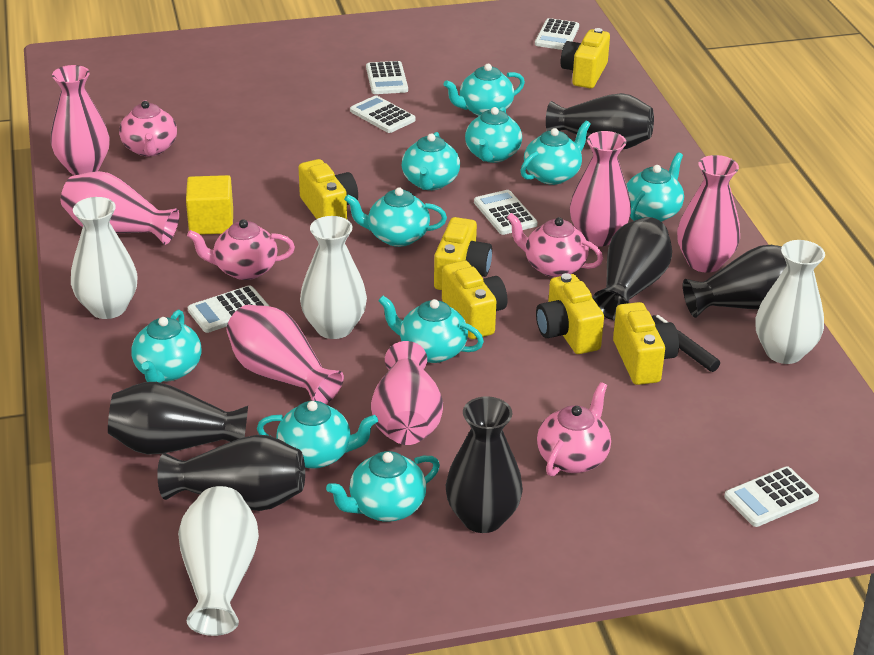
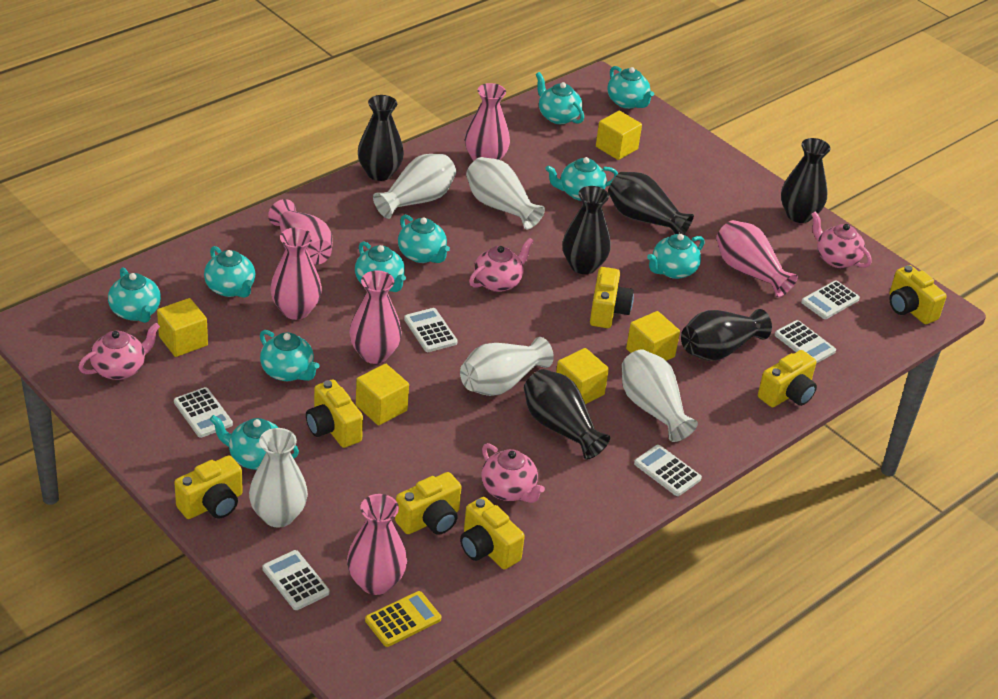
black marker: [652,315,720,372] = 1 -> none = 0
white vase: [71,197,138,319] [178,486,259,636] [300,216,367,339] [755,240,825,364] = 4 -> [249,428,308,528] [373,154,456,219] [460,337,554,396] [466,157,545,229] [622,349,698,442] = 5
yellow calculator: none = 0 -> [365,591,441,647] = 1
yellow camera: [299,159,358,219] [434,217,492,290] [442,260,507,339] [536,273,604,354] [561,28,610,88] [613,302,679,385] = 6 -> [174,455,243,519] [306,379,363,448] [395,472,461,535] [460,497,525,569] [590,267,634,328] [758,350,817,407] [889,265,947,324] = 7
yellow cube: [186,175,233,235] = 1 -> [157,298,208,357] [356,364,409,425] [556,348,609,404] [596,111,642,160] [626,311,680,361] = 5

